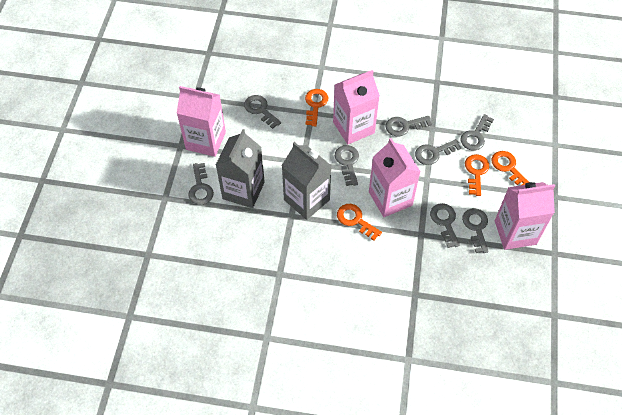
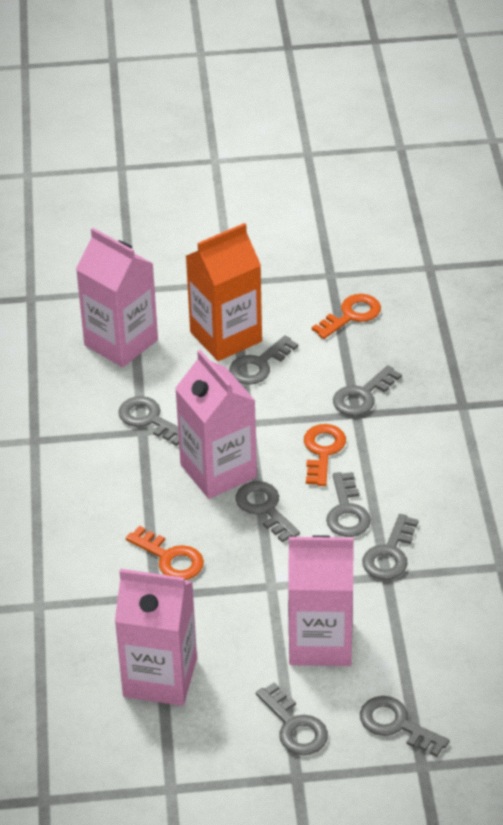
grey carton: [216,129,265,208] [282,142,331,220] = 2 -> none = 0
orange carton: none = 0 -> [186,223,262,361] = 1
orange key: [305,89,328,126] [337,204,382,240] [465,154,489,196] [492,151,529,185] = 4 -> [126,526,204,580] [304,424,346,486] [312,294,381,339] = 3

